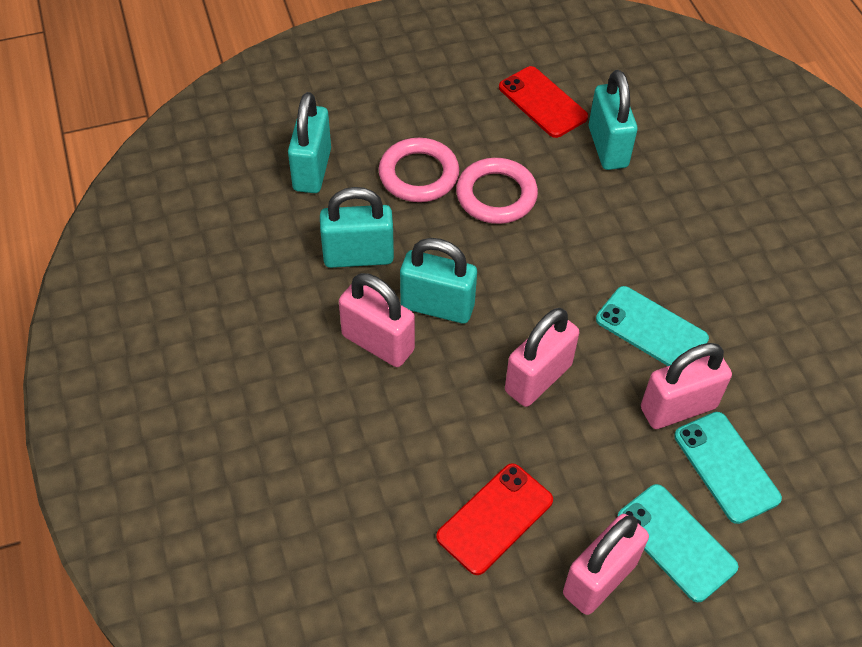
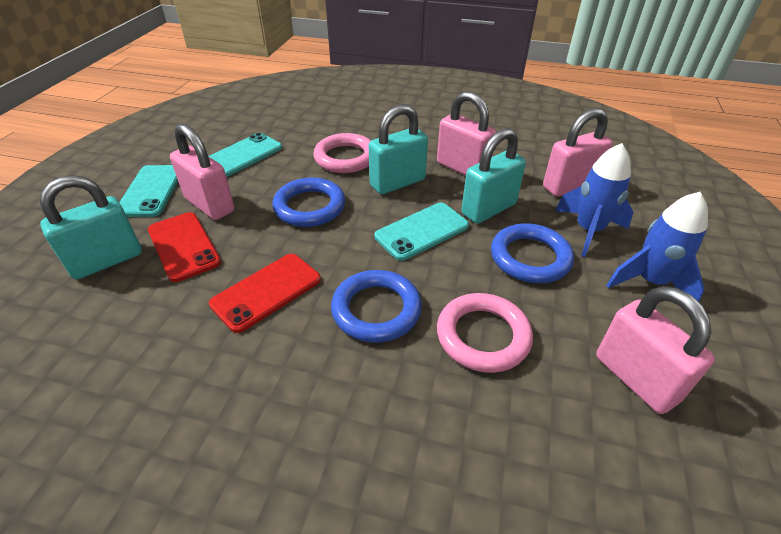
blue ring: none = 0 -> [272,178,345,227] [331,270,422,343] [491,223,574,283] = 3
blue rocket: none = 0 -> [555,143,633,257] [607,192,708,302] = 2
turquoise padlock: [288,92,331,193] [320,187,394,268] [400,238,477,323] [589,70,638,170] = 4 -> [40,175,142,279] [369,105,428,194] [461,128,526,224] = 3

